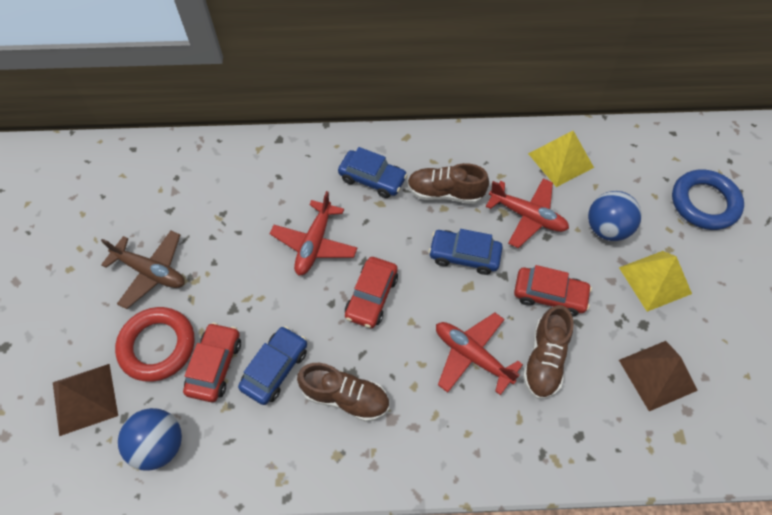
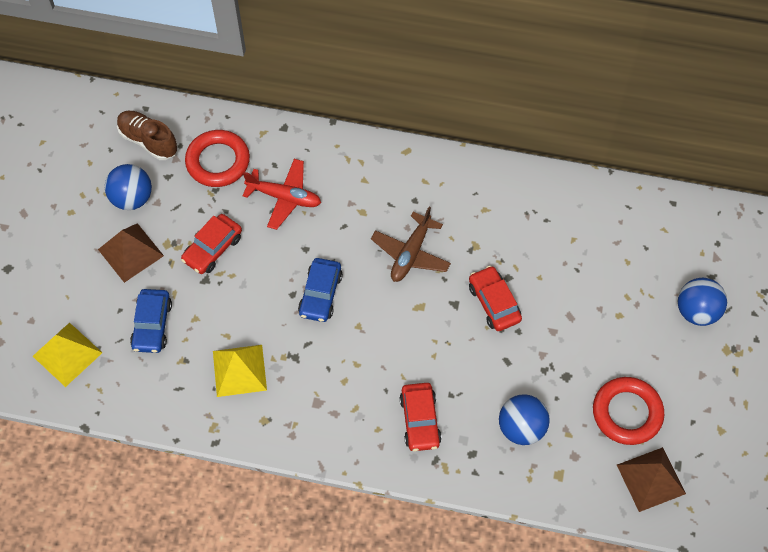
blue ball: [118,408,182,471] [588,191,642,241] = 2 -> [105,164,152,210] [499,394,550,445] [678,278,727,326] = 3
blue car: [238,326,307,405] [338,147,407,198] [429,229,503,275] = 3 -> [130,289,172,353] [298,258,343,322] = 2
blue ring: [672,170,744,230] = 1 -> none = 0
brown shoe: [297,363,389,422] [407,163,489,204] [523,305,574,399] = 3 -> [117,111,178,160] = 1
red plane: [270,191,357,276] [436,313,523,395] [486,178,569,248] = 3 -> [243,159,321,230] = 1
red ring: [115,307,195,382] = 1 -> [185,130,250,187] [593,377,664,445] = 2

